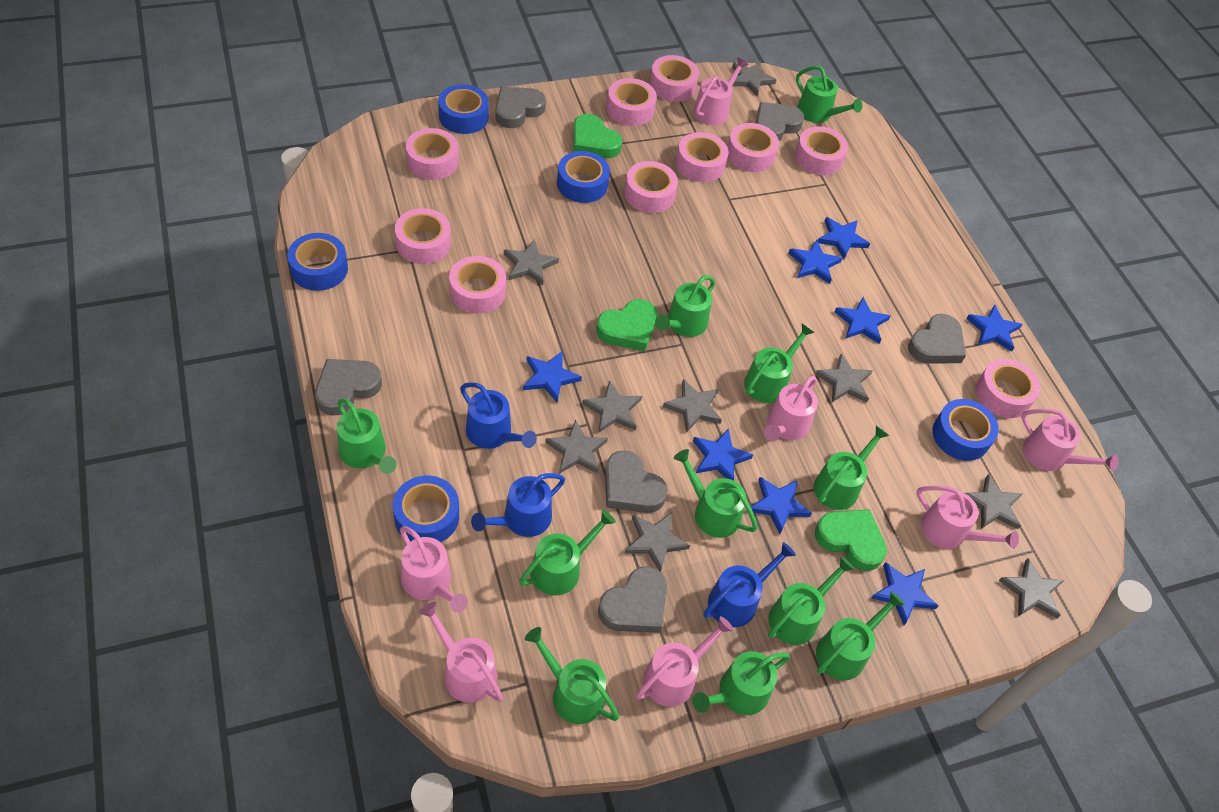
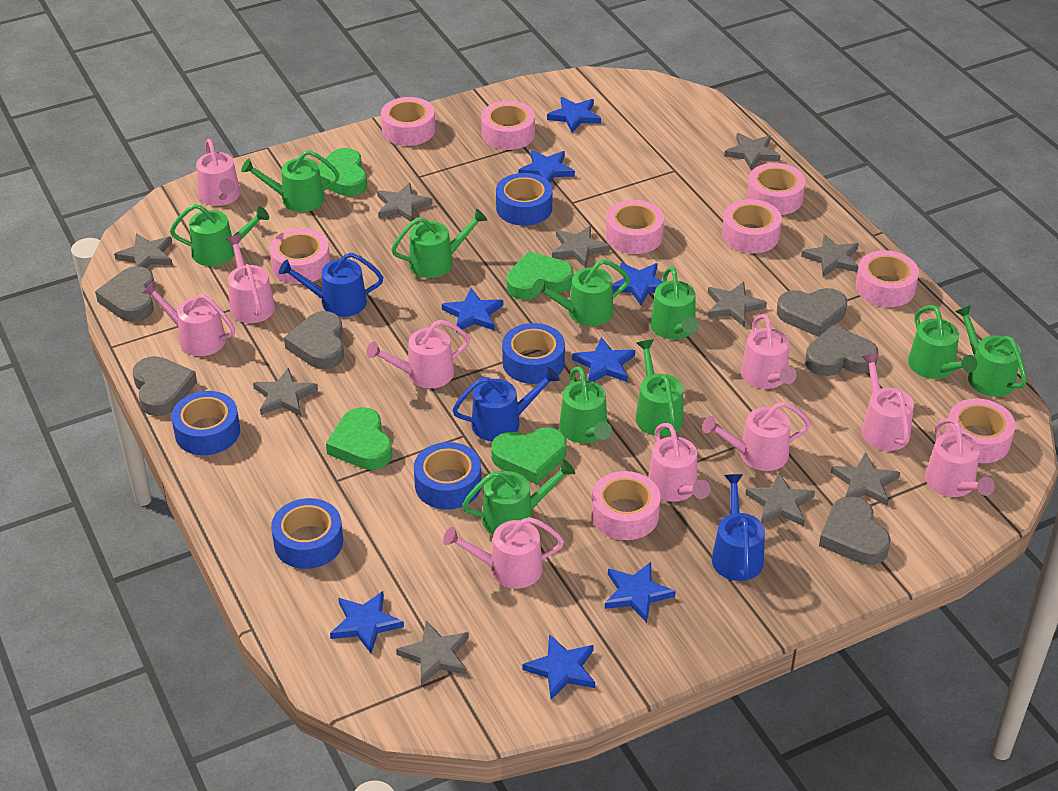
green heart: [573,114,622,158] [596,299,658,351] [815,509,887,571] = 3 -> [318,148,367,196] [326,407,392,470] [491,427,567,484] [507,251,574,300] = 4
green watering can: [337,398,396,474] [519,510,616,596] [525,627,619,724] [655,275,715,337] [674,449,758,538] [692,651,790,715] [744,324,815,403] [768,556,855,645] [796,66,862,123] [814,426,890,510] [816,591,905,680] = 11 -> [170,204,269,266] [241,150,339,212] [391,209,487,278] [462,459,575,534] [532,259,630,326] [559,366,612,443] [636,340,683,436] [650,266,698,339] [908,305,977,379] [955,305,1027,397] = 10
grey star: [504,239,559,285] [545,420,608,474] [582,380,642,432] [625,513,690,572] [663,379,722,433] [732,62,777,96] [815,354,873,402] [965,474,1022,529] [999,558,1063,618] = 9 -> [114,233,173,268] [253,368,318,416] [377,183,433,222] [396,621,469,685] [552,226,610,268] [708,282,767,326] [724,133,781,170] [745,473,815,526] [801,234,859,277] [831,452,900,506] = 10
pink tape: [395,208,451,264] [406,128,459,180] [449,256,506,314] [606,78,657,126] [624,161,678,213] [650,55,699,102] [676,132,728,182] [727,123,779,172] [795,126,848,175] [976,359,1041,418] = 10 -> [269,228,330,284] [381,97,435,146] [481,101,535,150] [591,471,660,540] [606,200,664,254] [722,199,782,253] [747,163,805,215] [855,250,919,307] [945,398,1016,463] = 9
pink watering can: [400,526,468,613] [419,602,503,703] [636,616,734,707] [693,58,749,126] [764,376,818,441] [916,485,1019,549] [1021,409,1119,471] = 7 -> [142,281,235,356] [196,139,240,206] [226,235,275,323] [366,320,470,388] [443,517,564,589] [648,423,711,502] [702,401,811,471] [741,314,797,389] [862,353,914,451] [925,418,995,497] = 10

